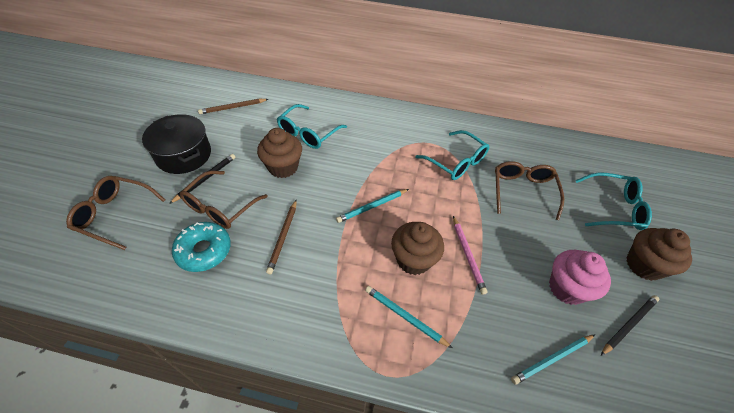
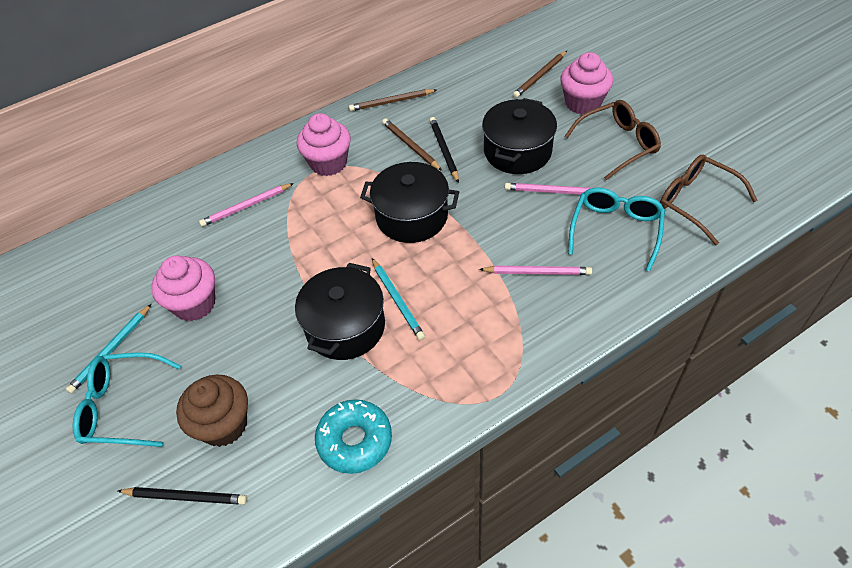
black pot: [142,114,211,174] = 1 -> [295,263,385,360] [360,162,459,243] [482,98,557,174] = 3
brown cupcake: [257,128,302,178] [391,222,444,275] [626,228,692,281] = 3 -> [176,374,248,447] = 1
brown glasses: [66,176,165,250] [180,171,268,229] [495,161,564,220] = 3 -> [564,100,661,180] [660,154,757,245] = 2
brown pencil: [198,99,268,114] [266,200,297,274] = 2 -> [349,89,437,111] [382,118,442,171] [513,51,567,98] = 3
pink cupcake: [549,250,611,305] = 1 -> [151,255,215,321] [297,113,351,176] [561,52,613,115] = 3
pink pencil: [453,216,487,295] = 1 -> [199,183,294,227] [479,266,592,275] [505,183,591,195] = 3
turquoise glasses: [277,104,347,149] [415,130,489,180] [575,172,652,230] = 3 -> [73,352,181,447] [568,187,665,271] = 2
turquoise pencil: [336,189,409,223] [365,286,452,348] [511,335,595,385] = 3 -> [66,304,152,394] [372,258,425,340] = 2

